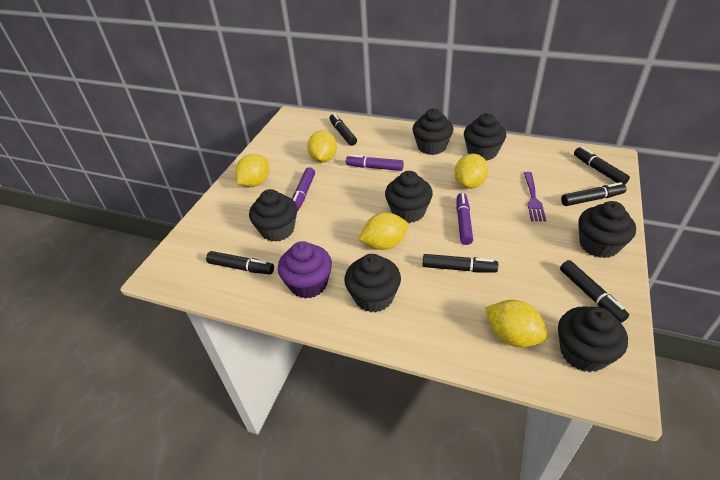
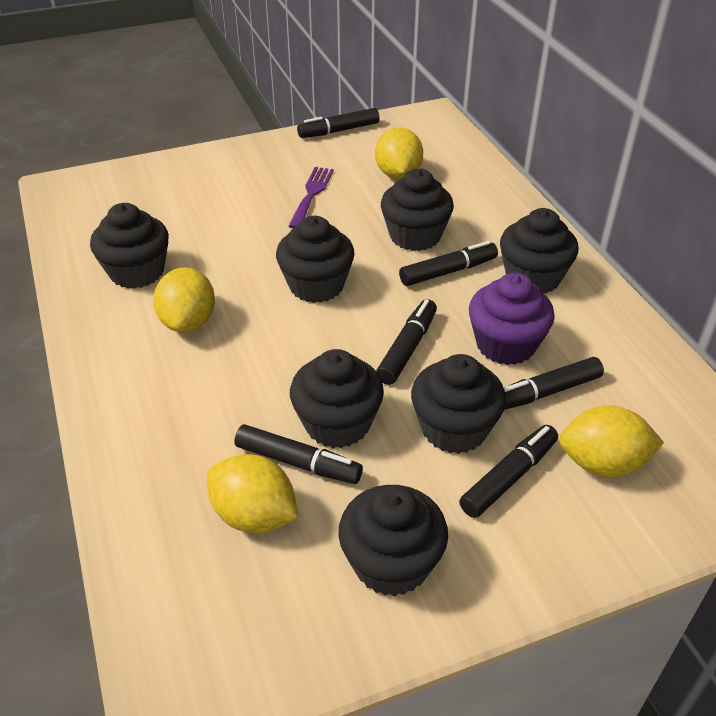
purple marker: [292,167,315,211] [346,155,404,171] [456,193,473,245] = 3 -> none = 0
yellow lemon: [235,154,269,187] [307,131,337,163] [358,213,408,250] [454,154,488,189] [485,300,548,347] = 5 -> [153,267,215,333] [207,454,299,533] [375,127,423,179] [559,405,664,477] = 4

